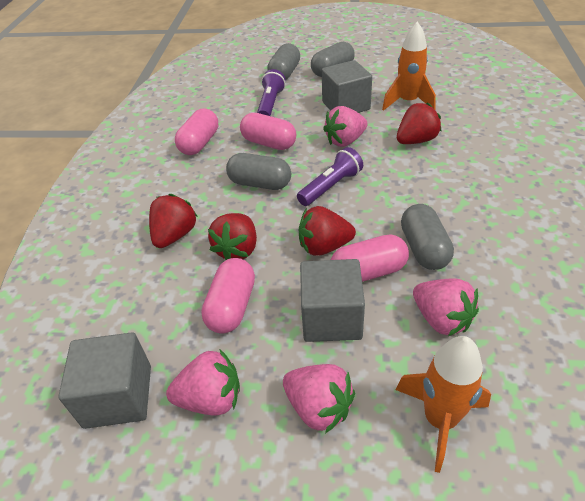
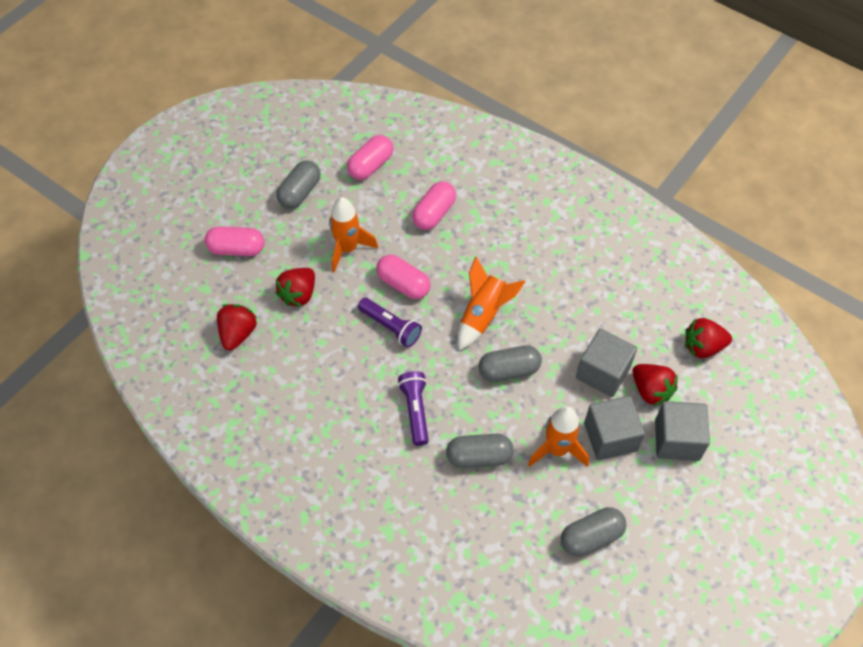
orange rocket: [382,21,436,111] [396,336,491,473] = 2 -> [329,197,378,272] [458,257,526,350] [528,406,589,467] = 3
pink strawberry: [166,350,240,415] [283,364,355,434] [323,106,368,147] [413,279,479,336] = 4 -> none = 0

